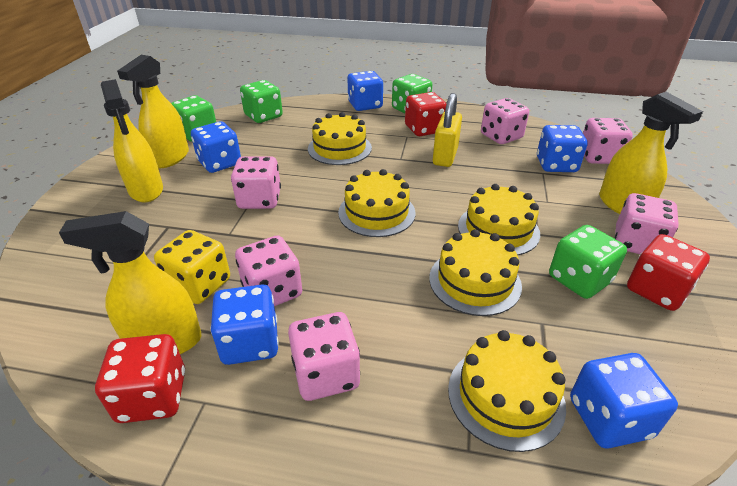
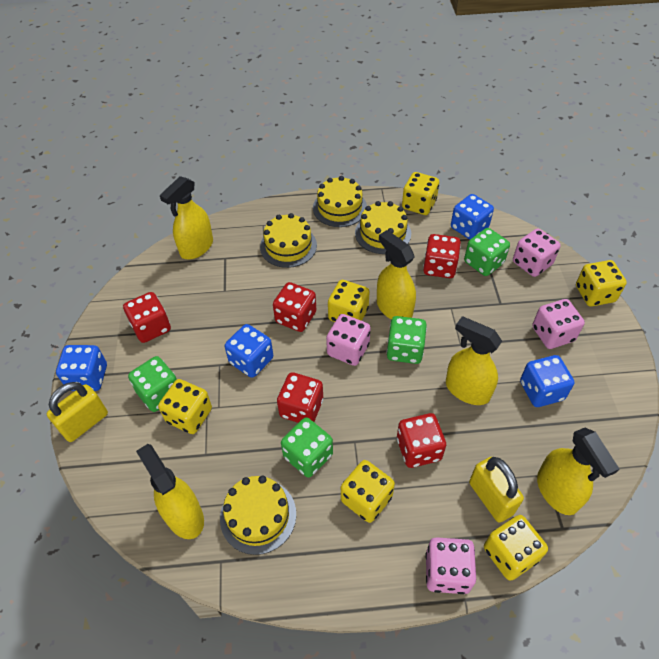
blue dice: [191,121,241,173] [210,285,279,365] [347,71,383,111] [537,125,588,172] [570,353,678,449] = 5 -> [56,345,107,391] [225,324,273,378] [451,194,494,240] [520,355,574,407] = 4
pink dice: [231,156,281,209] [235,236,302,306] [288,312,360,401] [481,98,529,144] [583,118,633,164] [615,193,679,254] = 6 -> [326,314,371,366] [425,537,476,594] [513,228,560,277] [532,299,585,349] = 4
red dice: [95,334,185,423] [405,92,446,136] [627,234,710,311] = 3 -> [123,292,171,343] [273,282,316,332] [277,372,323,423] [397,413,446,468] [423,234,461,278] = 5
yellow cake: [308,112,372,165] [338,169,415,237] [429,229,522,316] [448,330,566,452] [458,184,540,255] = 5 -> [220,476,296,555] [260,213,317,268] [313,176,367,227] [355,201,411,254] = 4
yellow dice: [154,230,230,304] = 1 -> [158,379,212,434] [328,280,370,322] [341,460,395,523] [402,172,439,215] [484,515,548,581] [576,260,627,306] = 6
yellow padlock: [433,93,462,167] = 1 -> [47,382,108,442] [469,457,524,523] = 2
yellow spray bottle: [59,211,201,354] [101,79,163,202] [117,55,189,168] [599,92,703,214] = 4 -> [136,444,204,539] [160,176,213,259] [377,230,416,320] [446,316,502,405] [537,428,619,515] = 5

